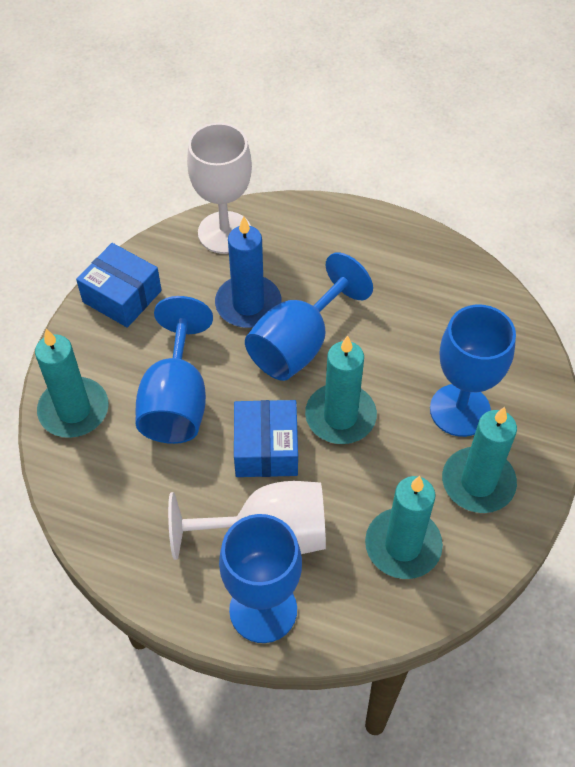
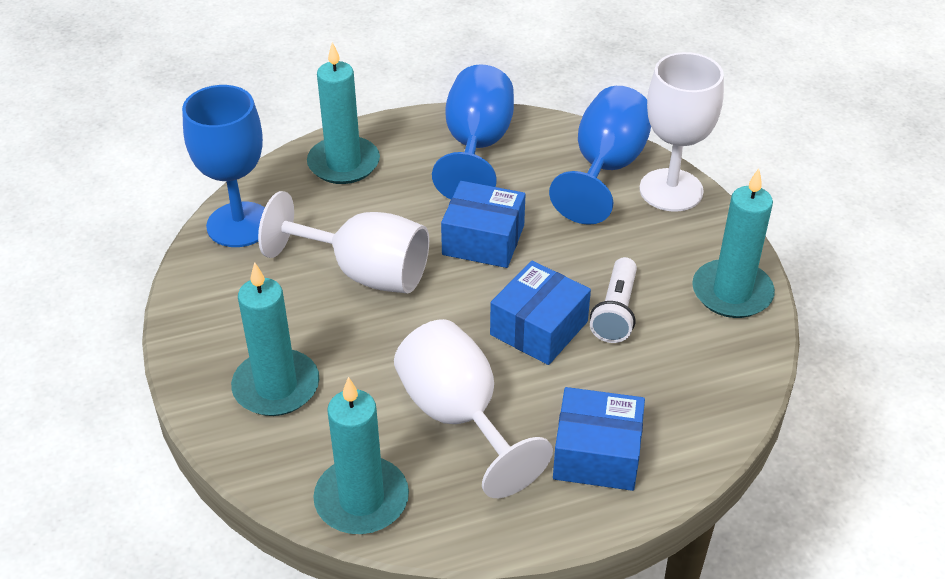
blue box: [76,243,162,328] [234,400,298,477] = 2 -> [441,181,526,268] [490,261,591,365] [553,387,645,491] = 3
blue candle: [215,216,281,328] = 1 -> none = 0
blue goblet: [136,296,213,444] [219,514,302,643] [245,252,373,381] [430,305,516,437] = 4 -> [182,85,265,247] [432,64,514,199] [549,86,651,225] = 3
white flashlight: none = 0 -> [590,257,637,343] = 1
white goblet: [168,481,326,560] [187,123,252,254] = 2 -> [258,191,429,294] [394,319,553,498] [639,52,724,212] = 3

